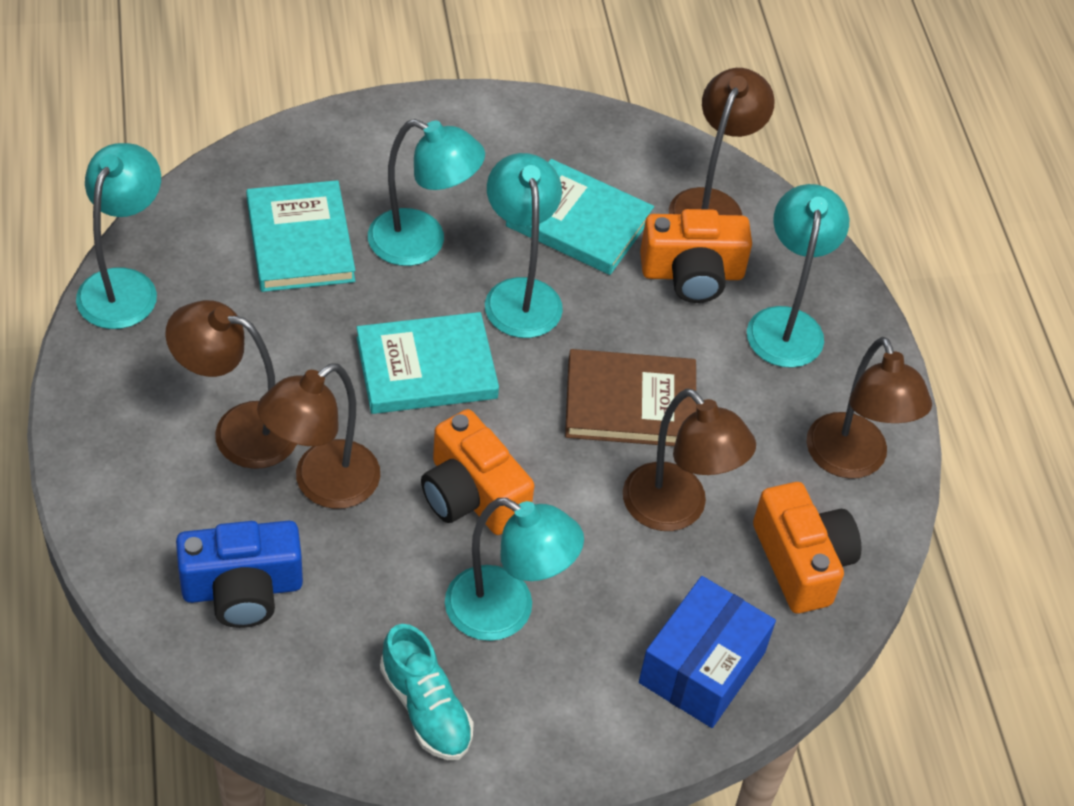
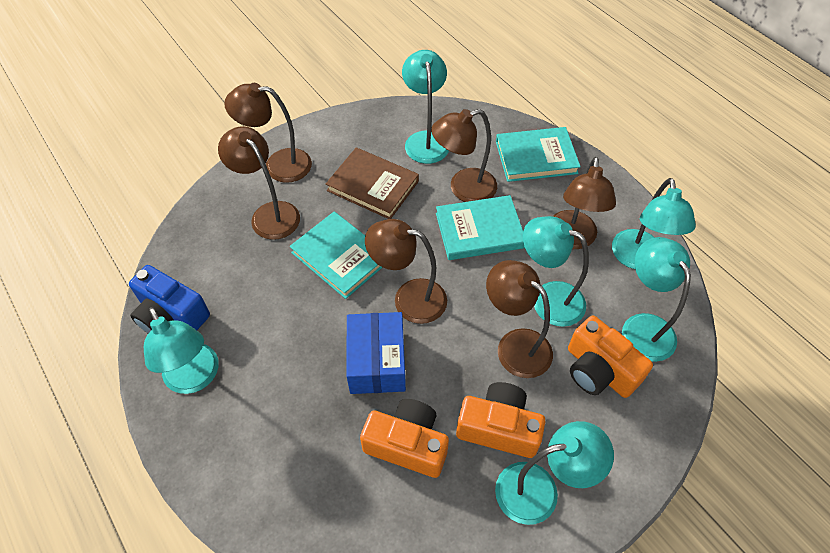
brown lamp: [165,300,297,469] [257,363,380,509] [623,388,756,531] [669,68,775,215] [807,337,932,479] = 5 -> [218,126,300,240] [224,83,312,183] [365,219,447,324] [431,109,497,202] [486,260,553,378] [552,157,616,249] = 6
turquoise lamp: [76,143,161,329] [368,119,485,266] [445,498,584,641] [485,153,563,338] [747,184,849,368] = 5 -> [144,307,219,394] [402,50,449,164] [495,421,614,525] [523,216,589,327] [612,178,696,269] [622,237,691,362] = 6
turquoise shoe: [380,624,474,760] = 1 -> none = 0

